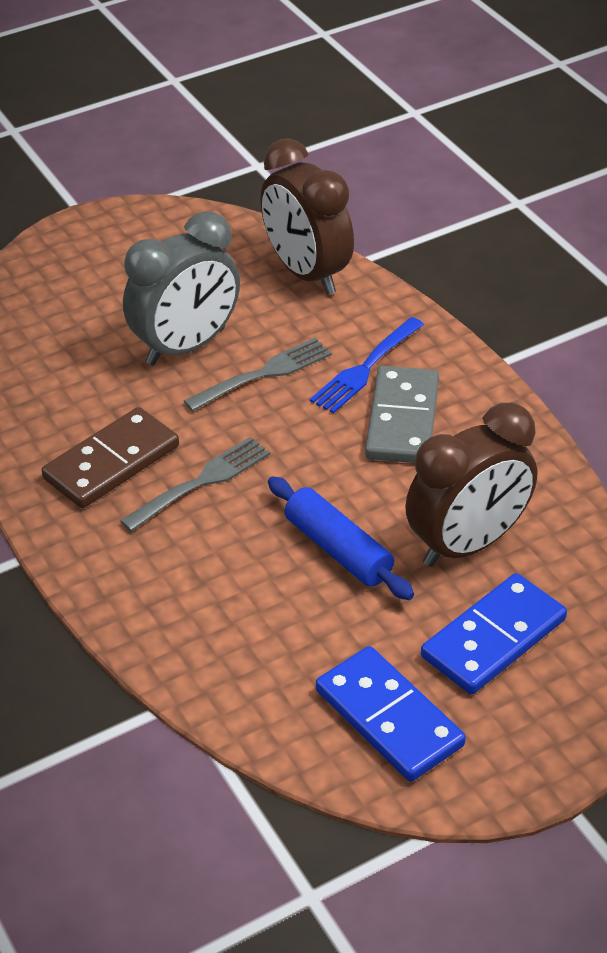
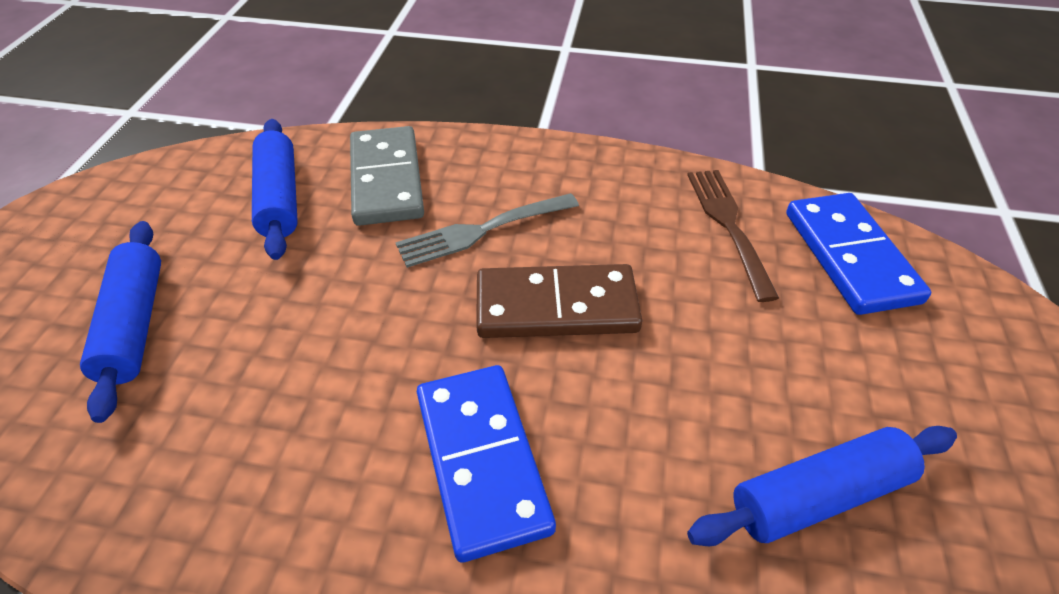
blue fork: [310,317,424,414] = 1 -> none = 0
blue rolling pin: [268,476,414,600] = 1 -> [80,221,161,423] [252,119,298,260] [687,426,957,546] = 3
brown clock: [260,138,354,295] [405,403,537,567] = 2 -> none = 0
brown fork: none = 0 -> [687,170,779,302] = 1
grey clock: [123,211,240,366] = 1 -> none = 0
grey fork: [120,437,270,532] [184,337,332,411] = 2 -> [395,193,579,268] = 1

